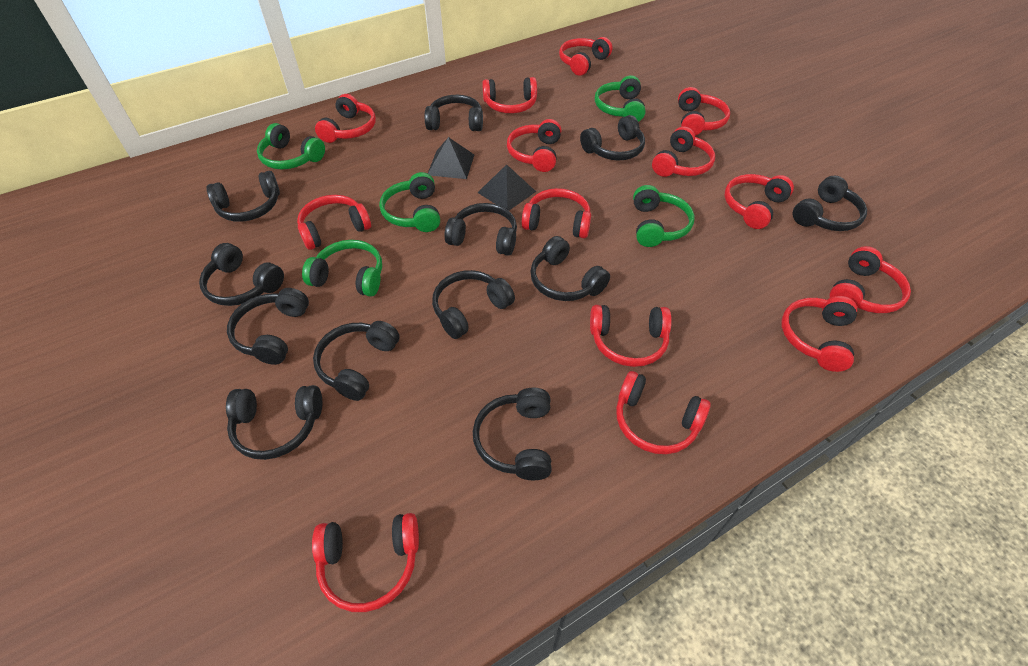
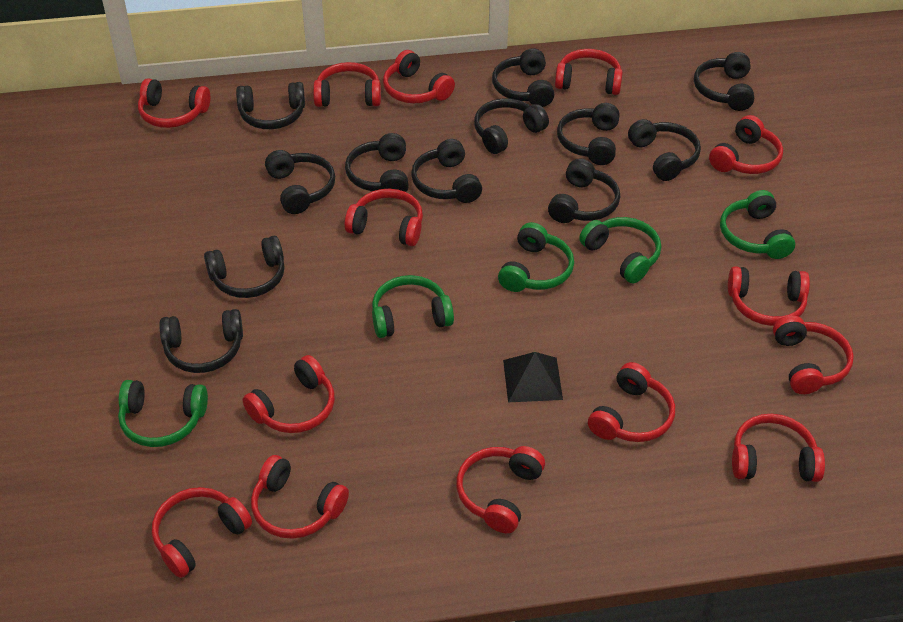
black pyramid: [428,137,474,179] [478,164,536,211] = 2 -> [503,352,563,402] = 1

